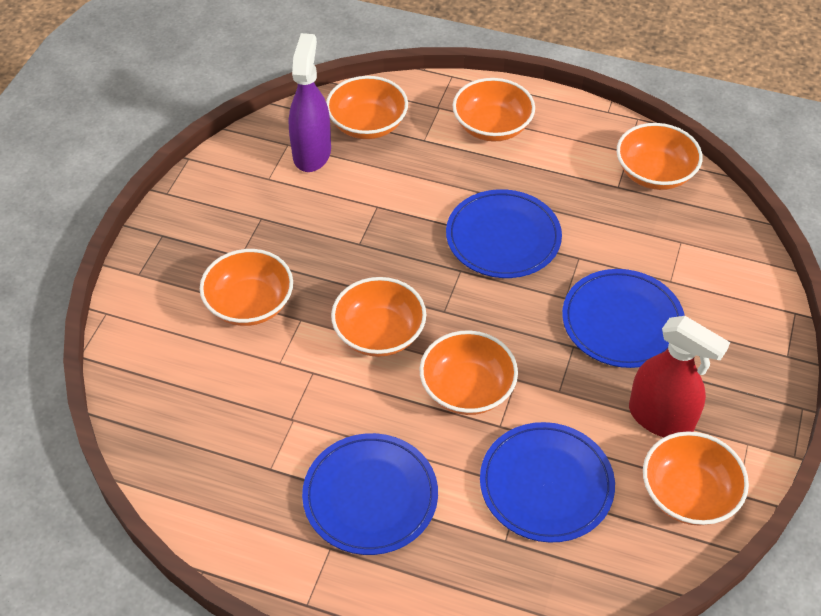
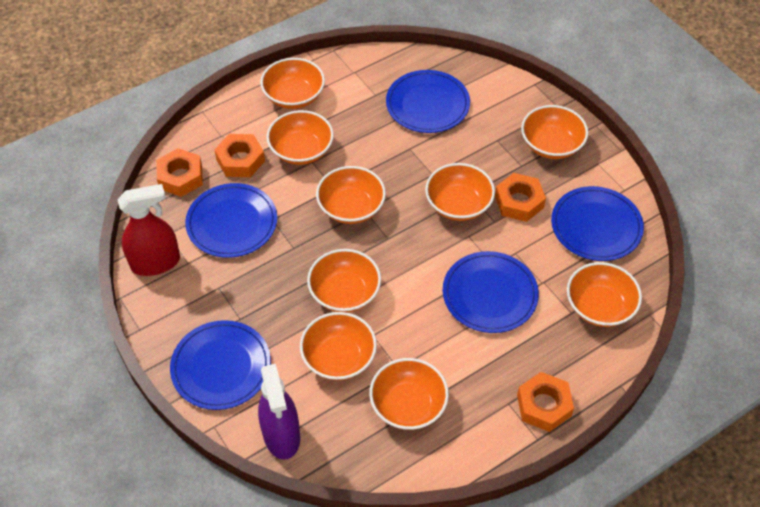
blue plate: [302,433,438,555] [446,189,562,278] [480,422,615,542] [562,269,685,368] = 4 -> [170,320,271,410] [185,183,277,258] [386,70,470,133] [443,251,539,333] [551,186,644,261] = 5
orange bowl: [200,249,293,326] [326,76,408,139] [331,277,426,357] [419,330,518,415] [453,78,535,142] [617,123,703,190] [643,431,749,526] = 7 -> [260,58,325,109] [266,110,334,165] [300,312,377,380] [307,249,381,312] [316,166,386,224] [369,358,449,430] [425,163,495,221] [521,105,588,159] [567,262,642,327] = 9
orange nut: none = 0 -> [157,148,203,197] [214,134,265,177] [495,173,546,222] [517,372,574,432] = 4

